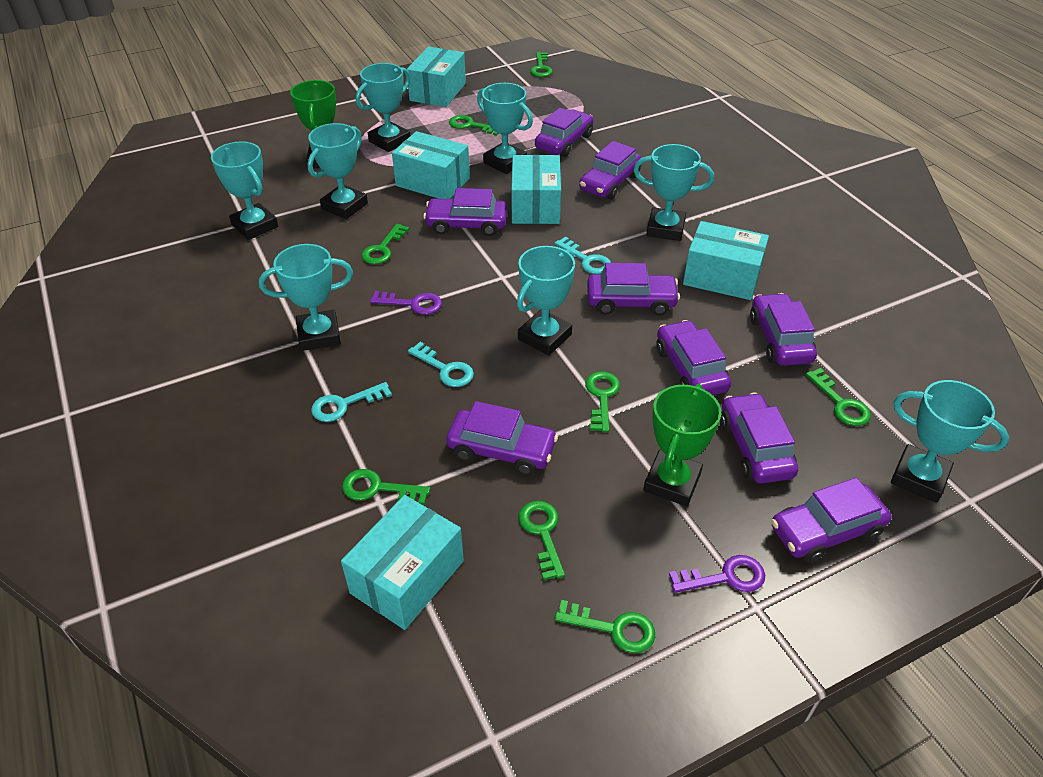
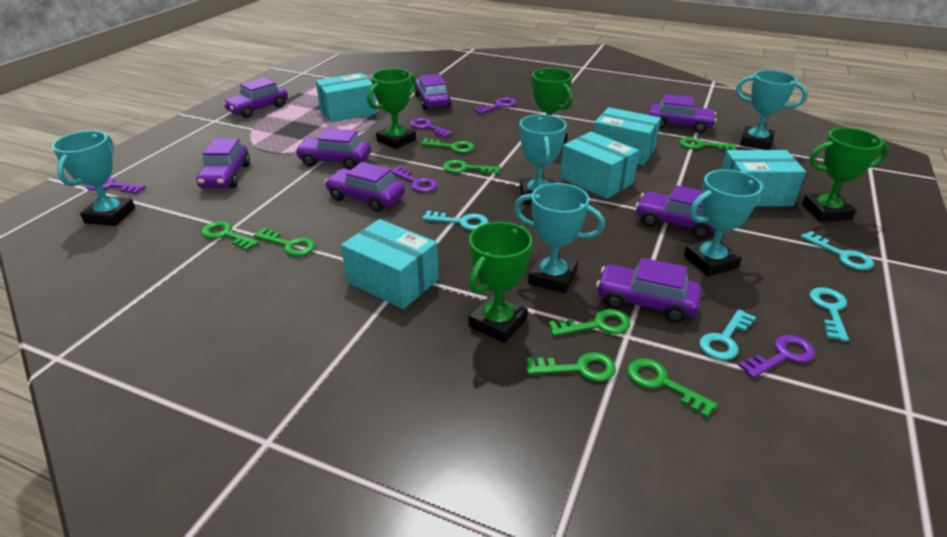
green trophy: [290,80,336,168] [643,384,721,506] = 2 -> [367,69,416,149] [468,222,532,343] [531,68,573,143] [802,128,888,222] = 4
purple car: [423,188,508,236] [446,401,558,475] [535,108,594,157] [579,141,641,199] [587,263,680,315] [656,320,731,395] [720,393,798,483] [750,293,817,366] [771,477,892,563] = 9 -> [196,139,250,188] [222,77,288,118] [295,128,371,170] [325,162,405,212] [414,74,451,110] [596,258,701,323] [635,185,715,239] [649,94,716,133] = 8
purple key: [370,291,442,315] [669,555,765,593] = 2 -> [86,177,145,194] [391,166,438,192] [410,118,453,138] [474,97,516,114] [738,335,815,379] = 5
turquoise key: [311,382,392,422] [408,342,474,387] [554,236,611,274] = 3 -> [422,210,488,231] [699,309,756,360] [801,231,874,270] [809,287,849,342] = 4
turquoise trophy: [211,142,278,240] [259,244,353,351] [307,123,368,219] [356,63,410,152] [477,83,533,174] [517,246,575,355] [634,144,714,241] [891,380,1009,502] = 8 -> [52,131,135,226] [514,183,605,293] [520,114,567,205] [684,169,765,276] [736,70,807,150] = 5

